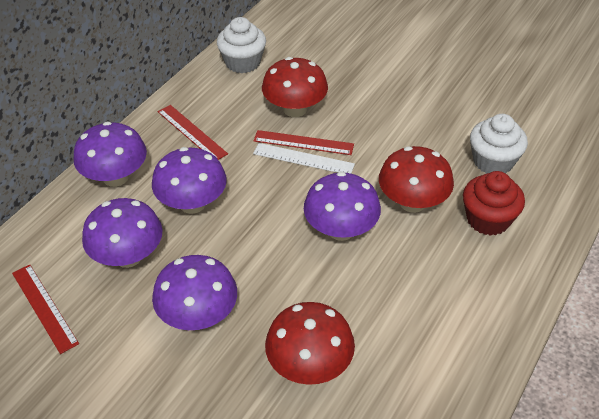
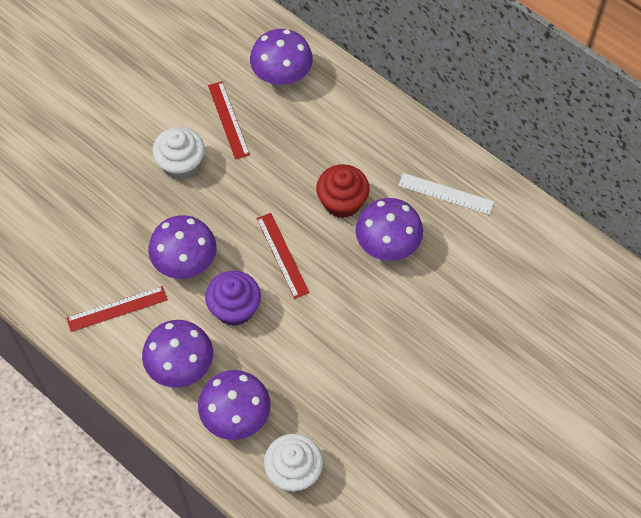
purple cupcake: none = 0 -> [205,271,261,326] = 1
red mushroom: [262,57,328,117] [265,302,355,385] [379,146,454,213] = 3 -> none = 0

